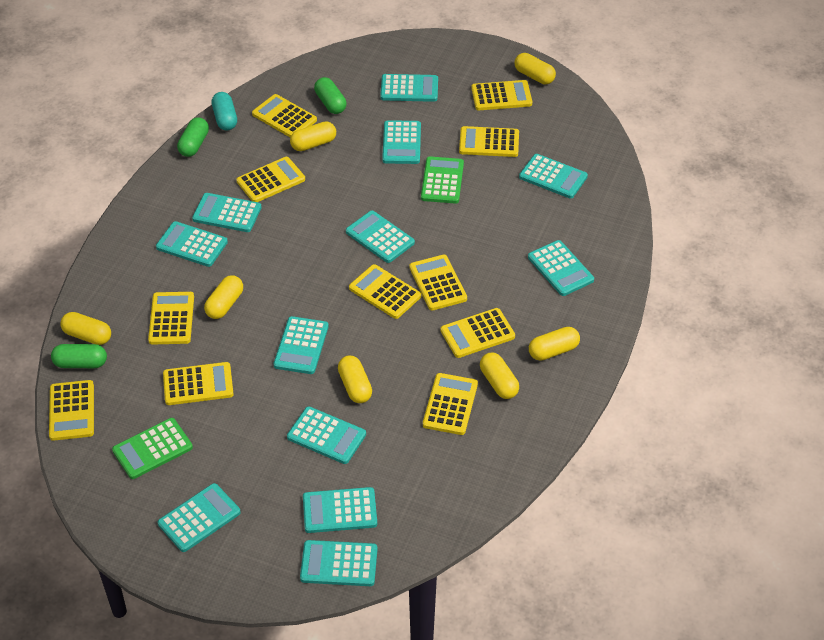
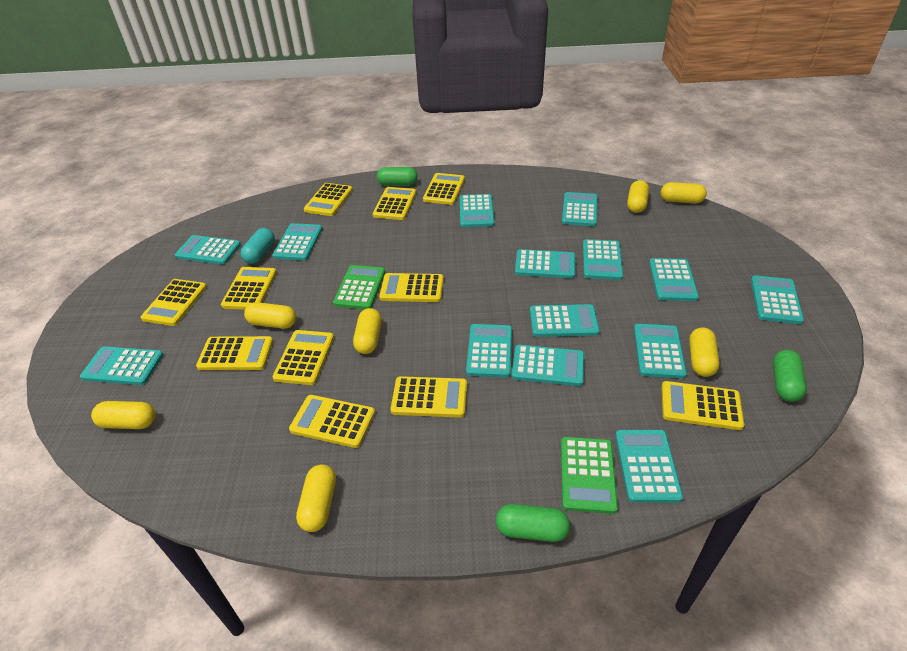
turquoise calculator: [156,221,228,267] [158,483,241,552] [192,193,262,232] [274,316,329,374] [287,406,366,464] [300,540,378,586] [303,487,377,533] [346,211,415,263] [380,74,438,102] [382,120,421,164] [519,154,588,199] [528,240,594,296] = 12 -> [80,346,164,385] [175,235,241,265] [272,223,322,261] [460,194,495,227] [466,324,512,378] [512,345,584,386] [515,249,575,279] [530,304,600,337] [562,192,598,226] [583,239,623,280] [615,430,683,503] [634,324,687,379] [649,258,699,301] [751,275,804,324] = 14

